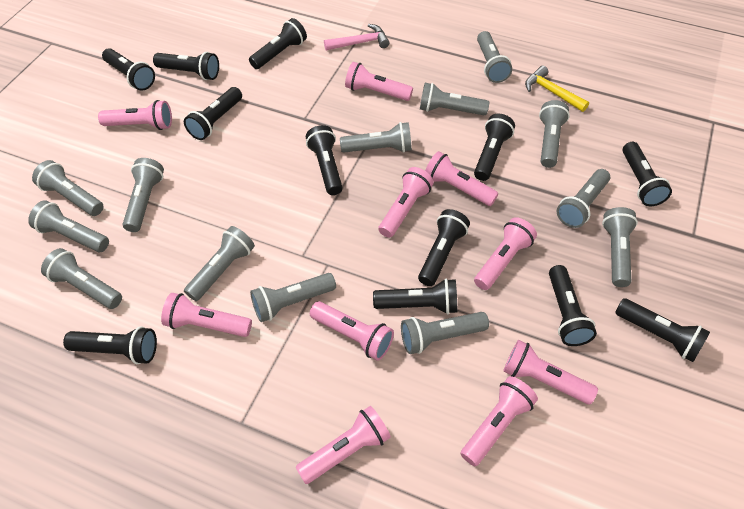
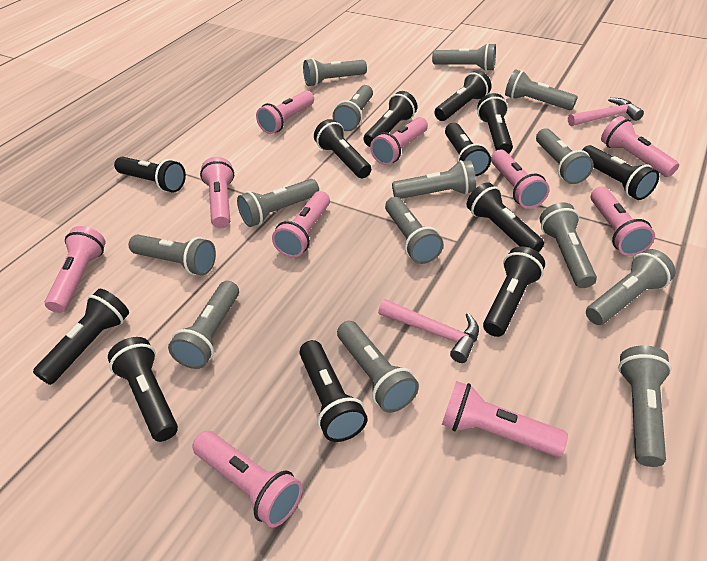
grey flashlight: [28,200,109,252] [32,160,104,216] [41,248,122,309] [123,158,164,232] [184,226,255,301] [250,273,336,322] [340,122,412,153] [401,312,489,354] [420,83,489,115] [477,31,512,83] [539,100,570,168] [557,169,610,228] [602,207,638,287] = 13 -> [129,234,216,275] [168,281,239,369] [237,179,319,227] [303,58,367,87] [333,85,373,131] [337,321,419,413] [385,197,444,264] [392,160,476,199] [432,43,496,71] [505,69,578,110] [536,128,594,184] [540,202,597,288] [586,249,676,325] [618,345,672,467] = 14
pink hammer: [324,24,390,51] = 1 -> [378,299,479,363] [568,98,644,126] = 2
yellow hammer: [525,66,589,112] = 1 -> none = 0

